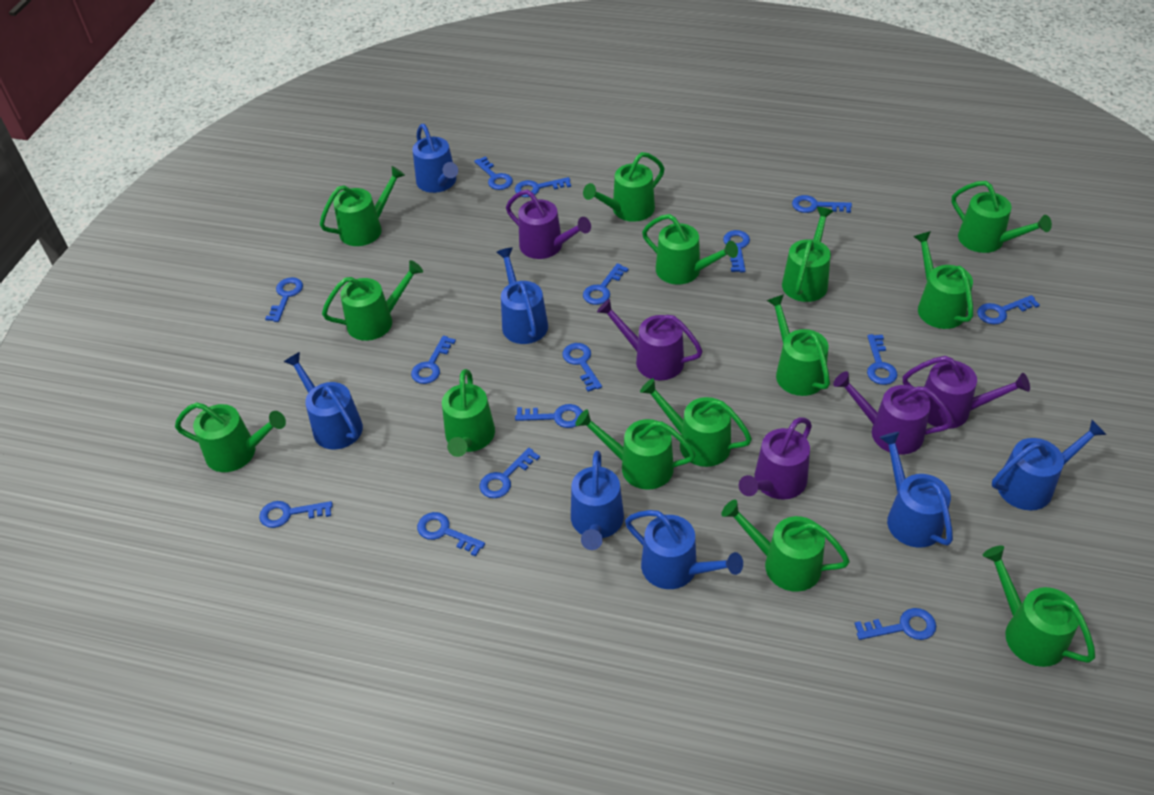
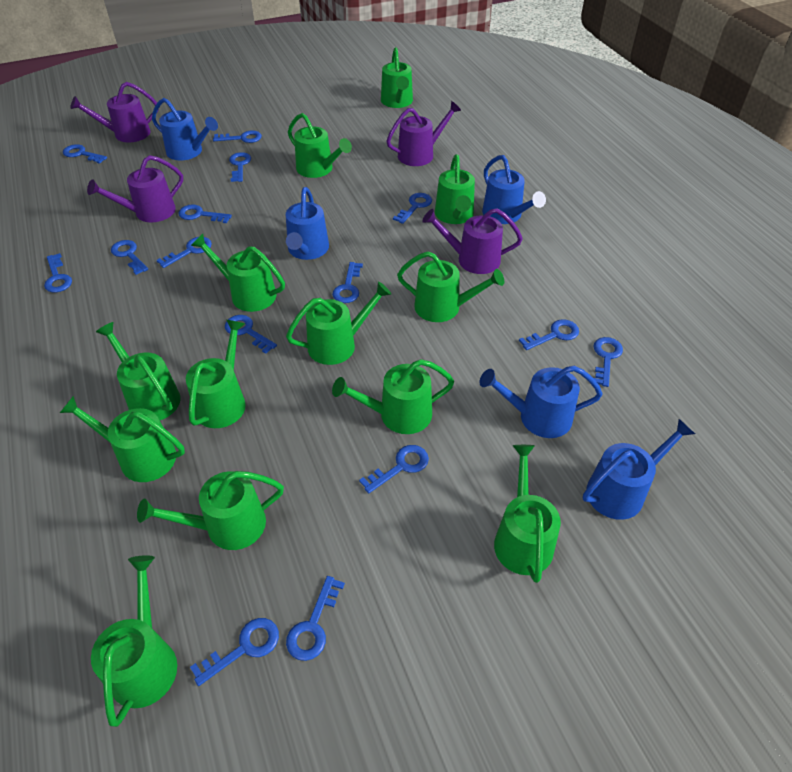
blue watering can: [284,352,363,450] [412,124,458,193] [496,247,548,344] [571,451,624,550] [625,510,743,589] [879,432,953,548] [992,420,1107,510] = 7 -> [152,98,218,161] [286,187,329,260] [480,366,603,438] [482,155,546,224] [583,419,695,520] = 5
green watering can: [175,402,286,472] [320,166,405,246] [322,260,423,341] [442,369,495,457] [575,410,696,490] [583,152,665,222] [640,378,752,467] [642,214,738,285] [721,499,850,592] [766,294,830,396] [782,207,833,302] [913,231,973,329] [952,181,1052,253] [983,546,1095,667] = 14 -> [60,396,185,482] [91,555,177,727] [96,322,180,420] [137,471,284,550] [186,320,246,428] [191,234,285,312] [286,282,391,365] [288,113,352,178] [332,359,454,434] [381,47,413,108] [397,251,504,322] [435,154,475,224] [494,445,561,583] = 13
purple watering can: [506,190,591,259] [597,299,703,380] [739,417,812,500] [833,371,953,454] [903,356,1030,429] = 5 -> [70,82,159,142] [87,155,183,222] [386,101,461,166] [422,208,523,274] = 4

